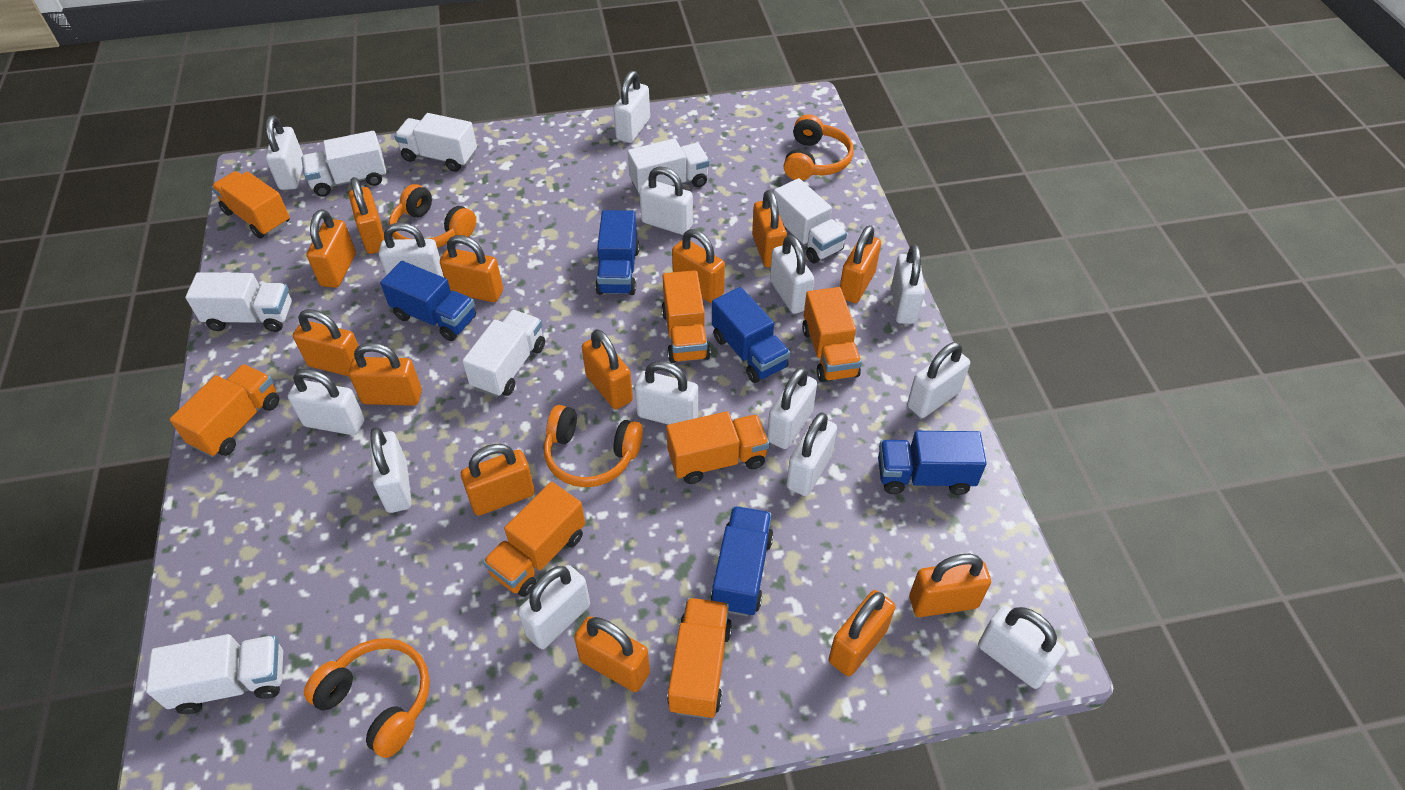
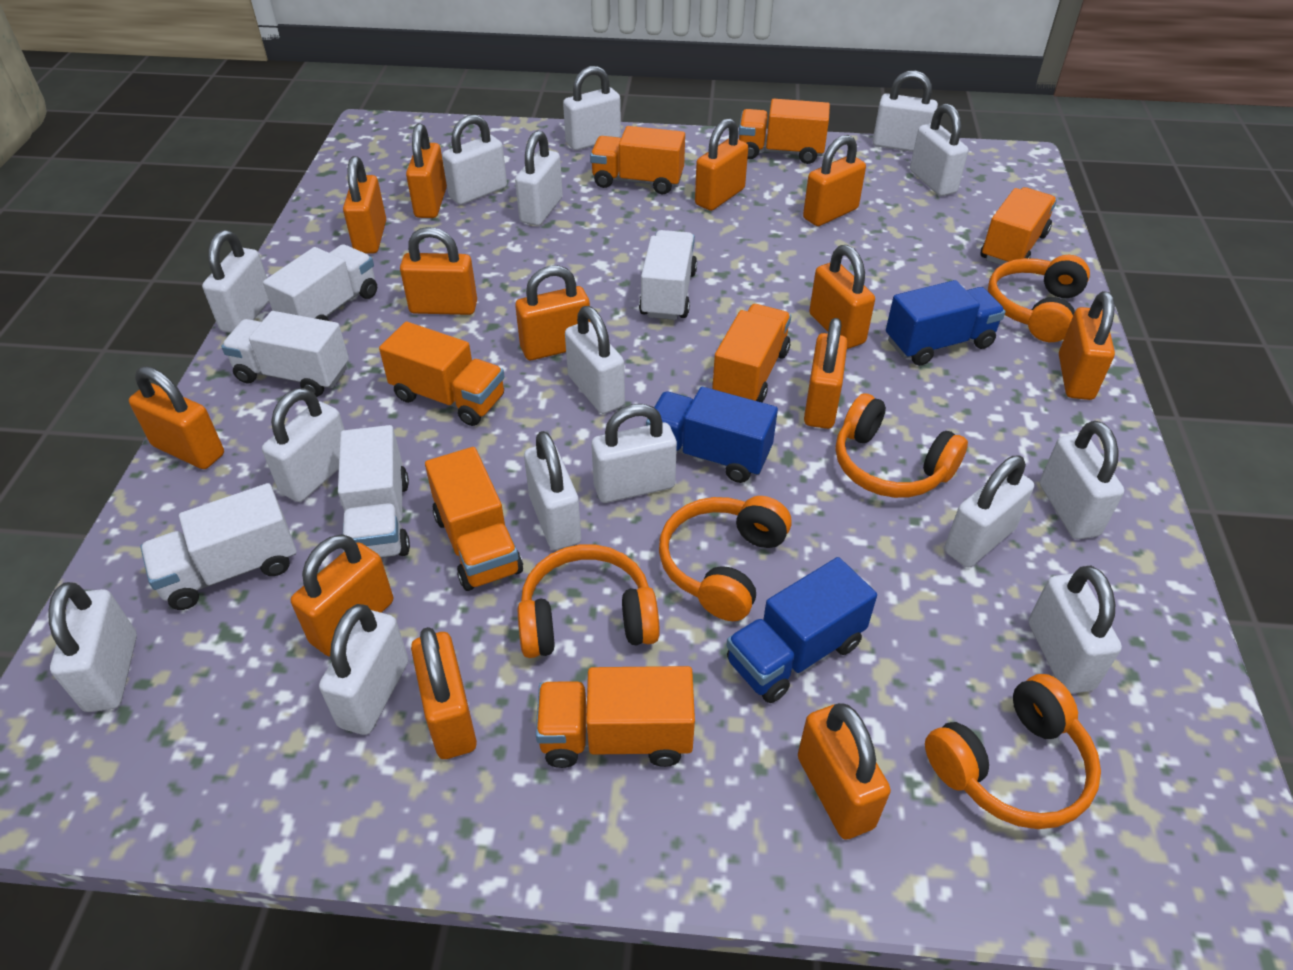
blue truck: [380,261,476,341] [595,210,640,295] [711,506,773,616] [712,287,790,383] [878,431,986,495] = 5 -> [646,387,778,483] [726,557,877,703] [886,280,1006,366] = 3
orange headphones: [304,638,430,758] [389,184,476,248] [544,405,643,487] [784,114,854,181] = 4 -> [518,544,660,658] [659,496,792,621] [836,394,968,498] [925,674,1101,829] [988,255,1090,342] = 5
white padlock: [265,116,303,190] [288,369,365,435] [369,427,412,513] [379,222,443,277] [518,565,590,649] [613,71,650,143] [635,361,698,425] [639,167,693,235] [767,367,817,449] [770,235,814,314] [786,413,837,496] [891,244,925,324] [907,342,970,418] [978,605,1065,689] = 14 -> [48,582,137,712] [202,230,269,333] [262,388,345,502] [319,604,408,735] [442,114,507,205] [515,130,563,226] [524,431,581,550] [563,66,621,150] [565,306,625,414] [591,404,677,503] [873,70,938,152] [910,104,968,196] [944,456,1034,567] [1028,565,1122,694] [1040,421,1124,539] = 15
white truck: [146,634,283,714] [185,272,292,332] [301,131,386,197] [394,113,477,172] [462,310,545,397] [627,138,710,195] [774,178,847,263] = 7 -> [140,483,296,610] [221,311,349,397] [263,244,377,321] [338,425,410,558] [639,230,697,320] = 5

